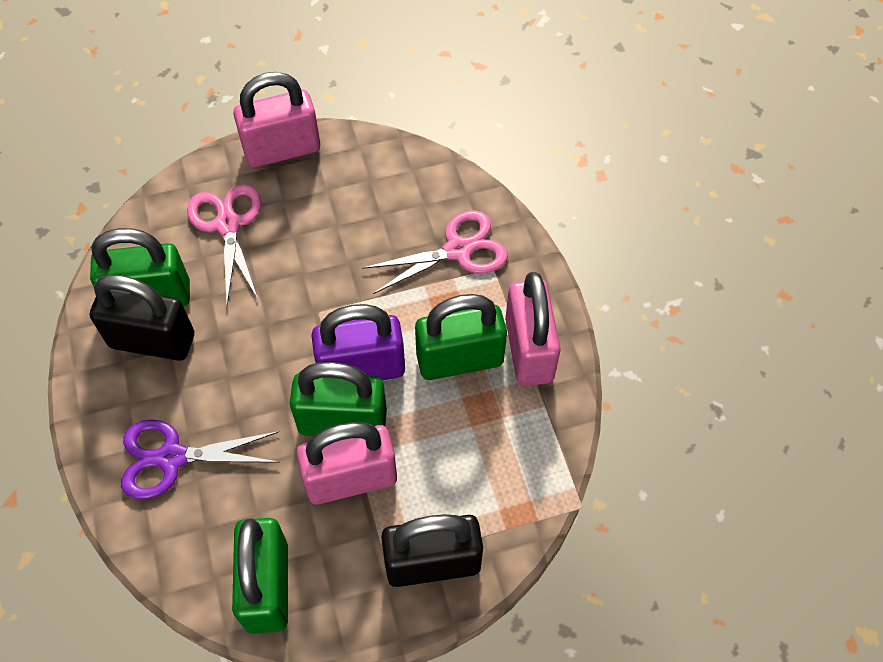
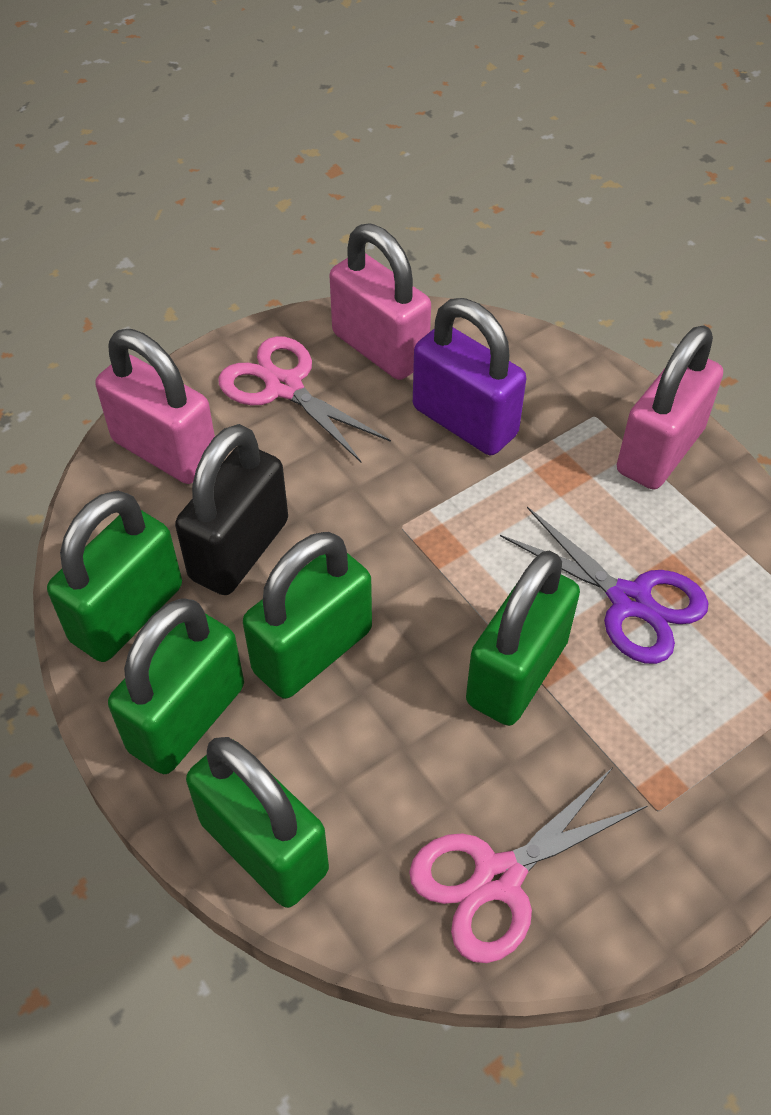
black padlock: [90,274,194,361] [381,514,483,587] = 2 -> [175,424,288,595] = 1
green padlock: [90,228,190,307] [232,518,288,634] [290,362,387,436] [415,294,507,380] = 4 -> [47,491,182,662] [108,598,244,774] [186,737,329,908] [243,532,372,699] [466,550,580,726] = 5

